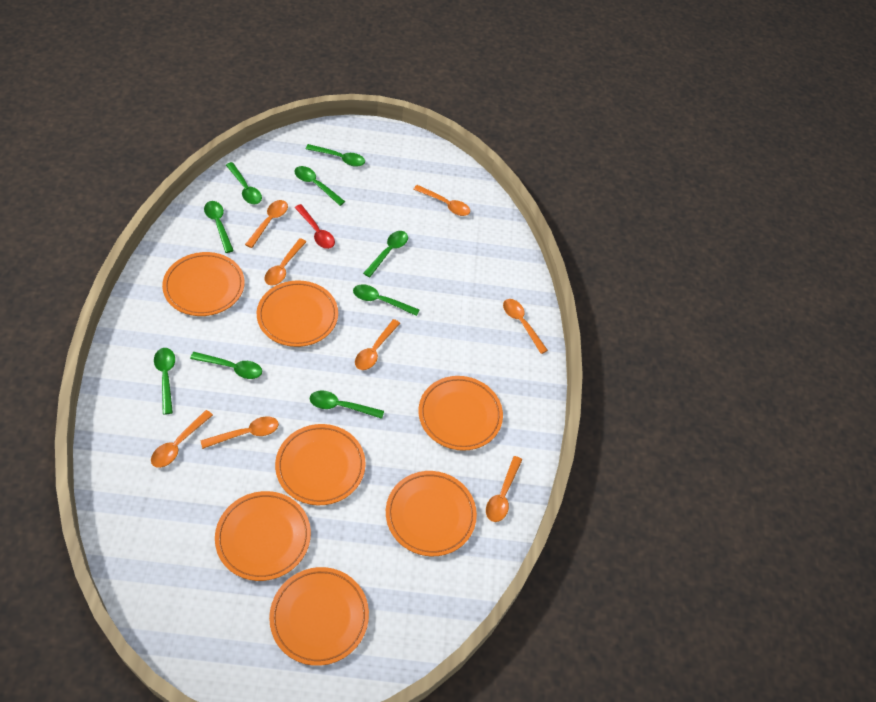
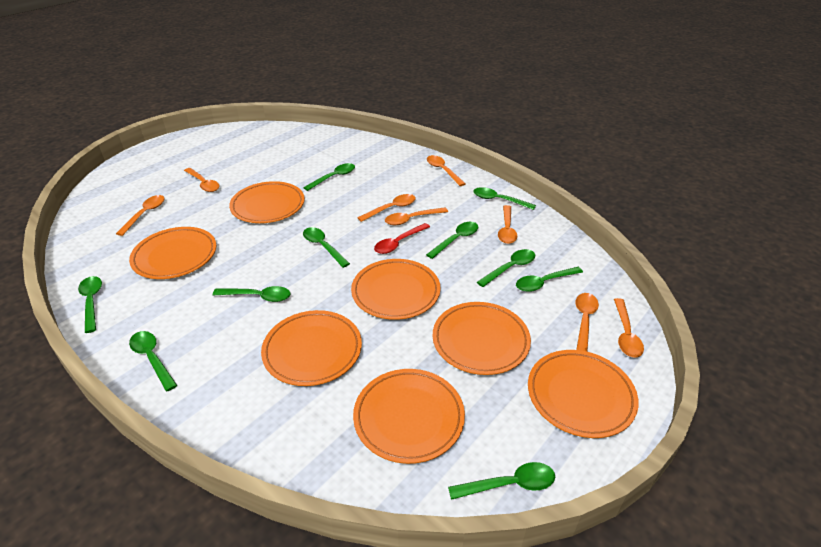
green spoon: [154,348,175,414] [190,352,262,379] [204,201,234,253] [226,162,262,204] [294,166,345,206] [306,144,365,167] [310,390,384,419] [353,284,419,316] [363,231,408,277] = 9 -> [78,276,102,333] [129,331,177,391] [213,286,290,302] [303,163,355,191] [303,227,350,268] [426,222,478,259] [448,462,555,500] [473,187,536,210] [477,249,535,287] [516,267,583,292] = 10

